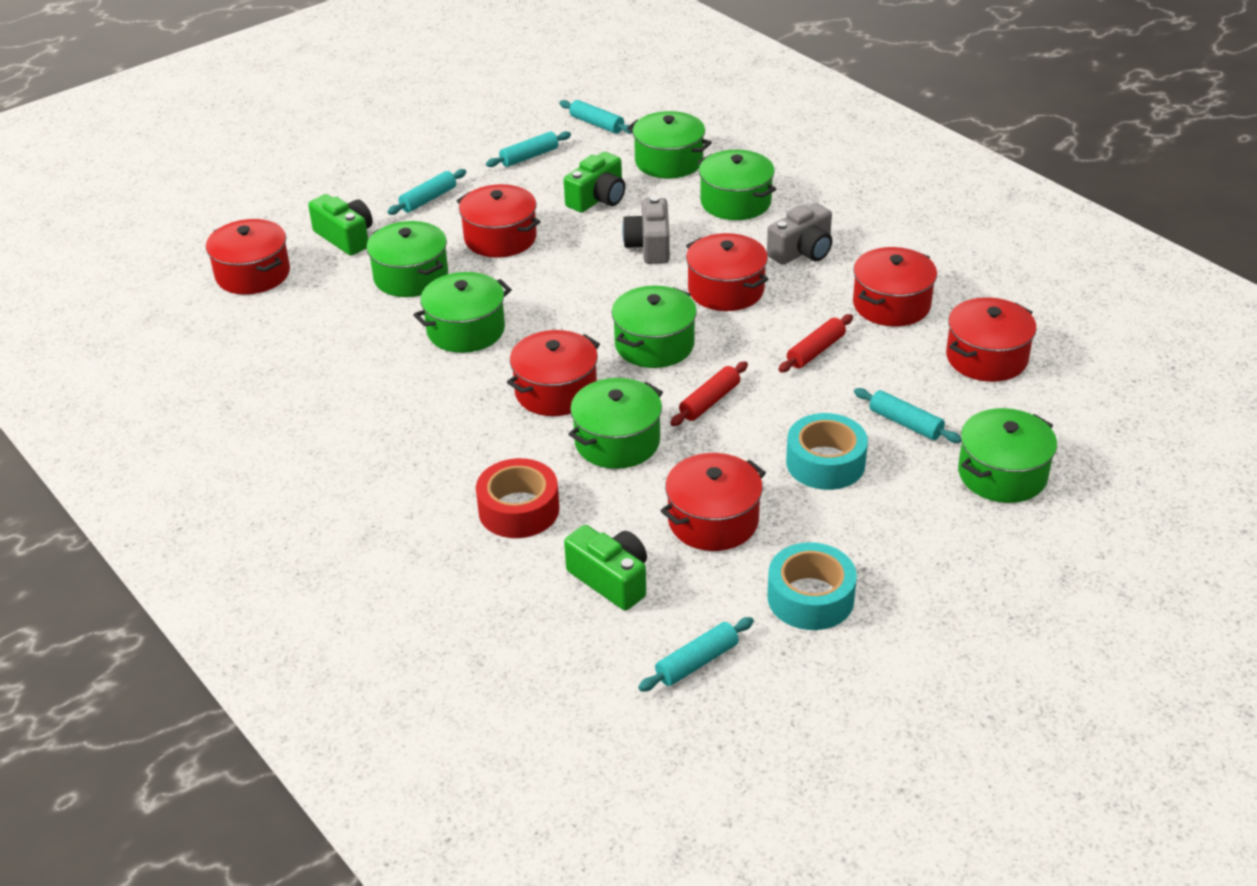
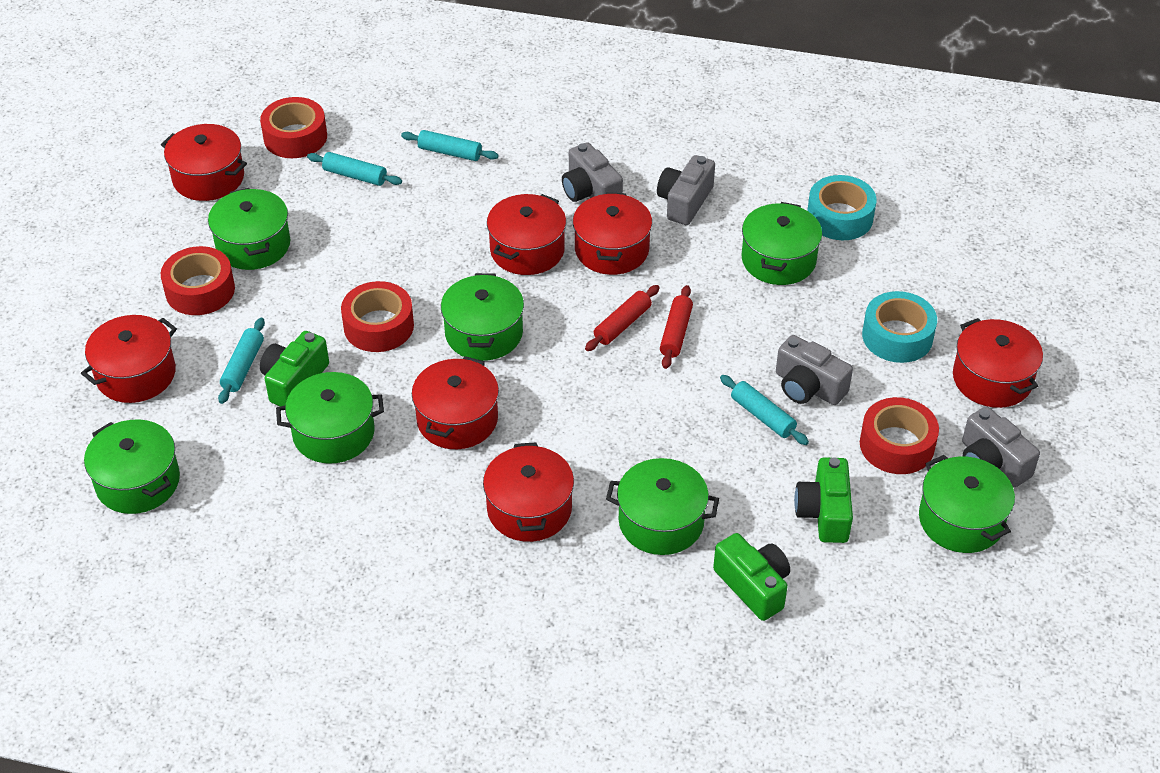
grey camera: [622,196,670,264] [767,203,832,265] = 2 -> [562,142,623,202] [657,155,715,225] [776,335,853,405] [962,406,1040,487] = 4
red tape: [476,458,559,538] = 1 -> [161,246,235,315] [260,97,327,158] [341,281,414,352] [860,397,939,474] = 4
turquoise rolling pin: [388,169,466,215] [486,131,571,167] [559,100,633,134] [638,617,754,692] [854,388,961,443] = 5 -> [218,318,265,404] [307,152,402,186] [401,130,499,161] [720,375,809,445] = 4

